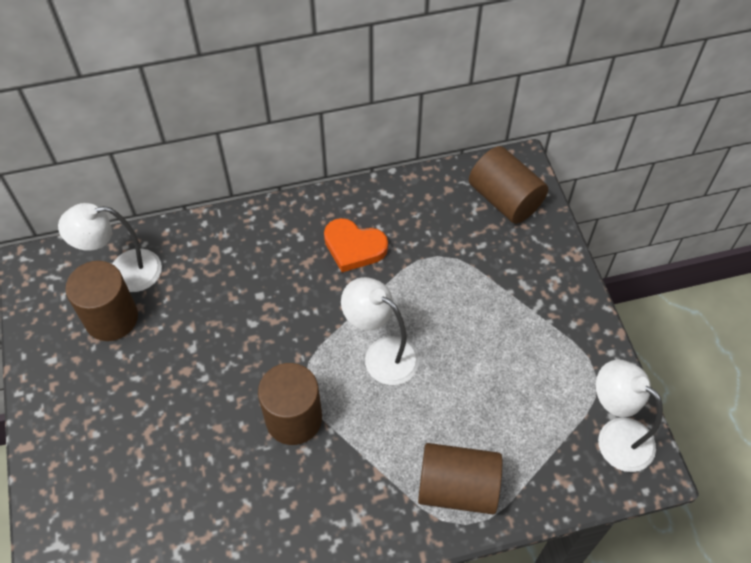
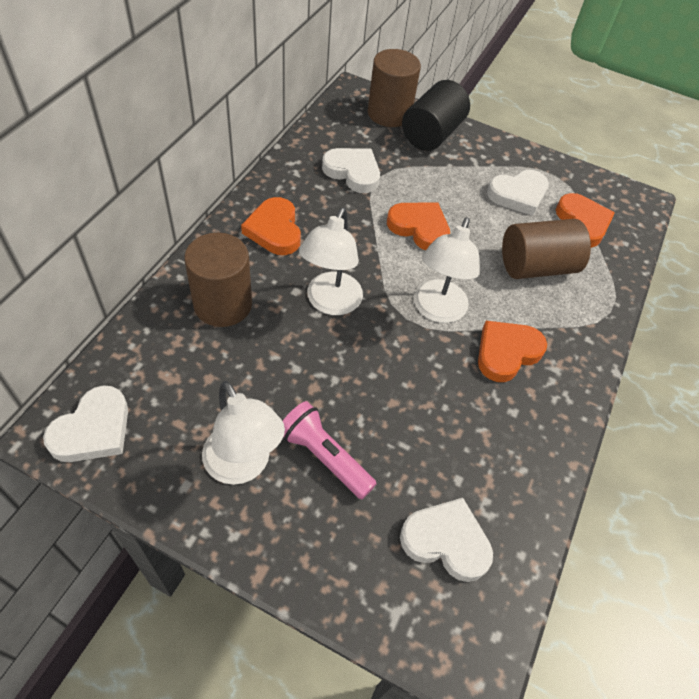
black cylinder: none = 0 -> [402,80,470,151] = 1
brown cylinder: [65,261,138,341] [258,363,322,445] [418,443,502,514] [469,146,548,224] = 4 -> [184,233,252,327] [368,49,421,127] [502,219,591,279] = 3
orange heart: [324,218,388,272] = 1 -> [241,197,301,255] [387,203,450,250] [478,321,547,382] [556,193,615,248] = 4
pink flashlight: none = 0 -> [283,401,377,499] = 1
white heart: none = 0 -> [43,385,128,462] [322,148,380,193] [400,498,493,582] [487,170,549,216] = 4

